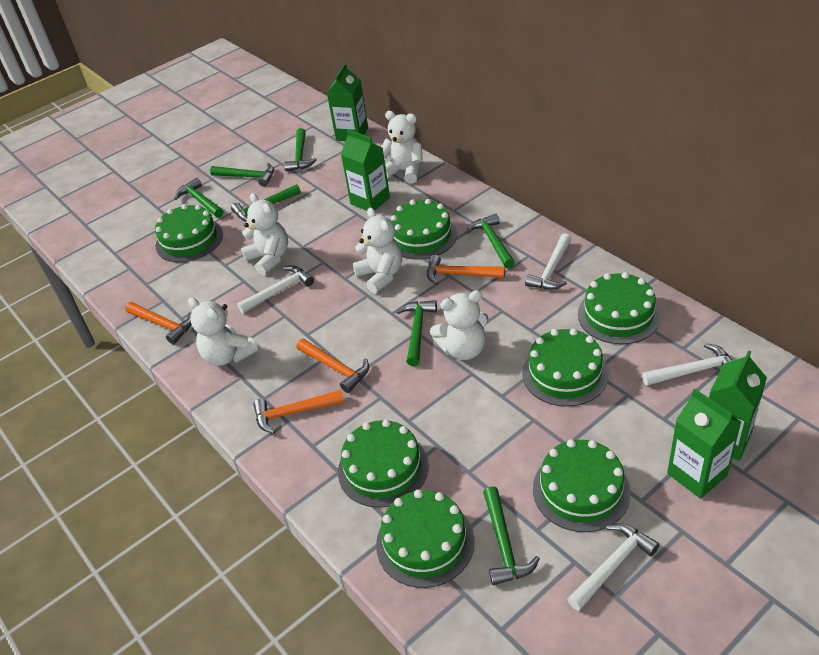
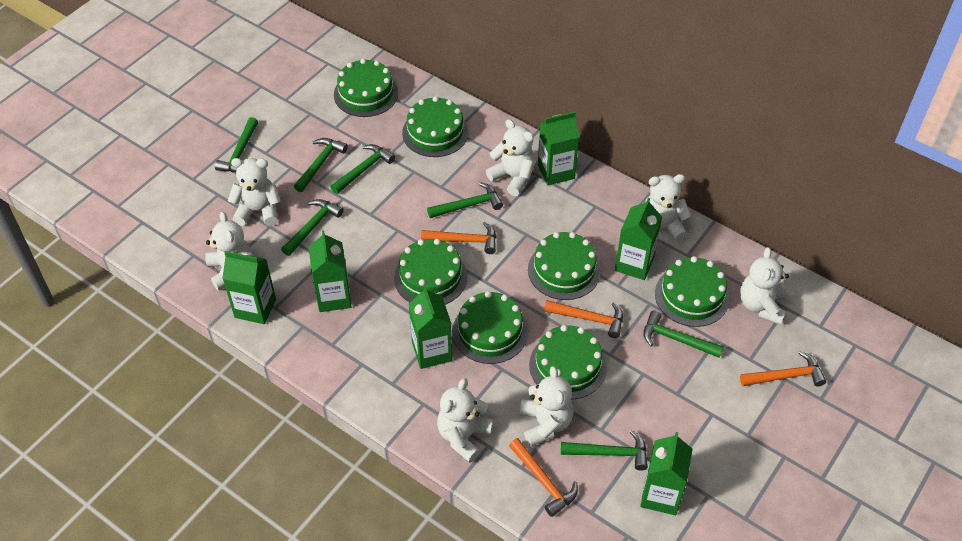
green carton: [327,63,368,141] [341,129,390,211] [667,389,741,499] [709,350,767,461] = 4 -> [222,251,276,324] [309,231,352,312] [409,286,452,369] [538,111,579,185] [615,198,662,280] [640,432,693,515] = 6
white hammer: [237,266,314,313] [525,233,571,290] [567,523,659,611] [642,343,733,386] = 4 -> none = 0
white teddy bear: [188,297,258,366] [241,193,288,275] [352,208,402,293] [381,111,423,184] [430,290,489,360] = 5 -> [205,211,252,291] [228,158,281,226] [437,378,494,463] [486,119,535,196] [520,366,573,447] [645,174,691,242] [740,247,789,325] = 7

